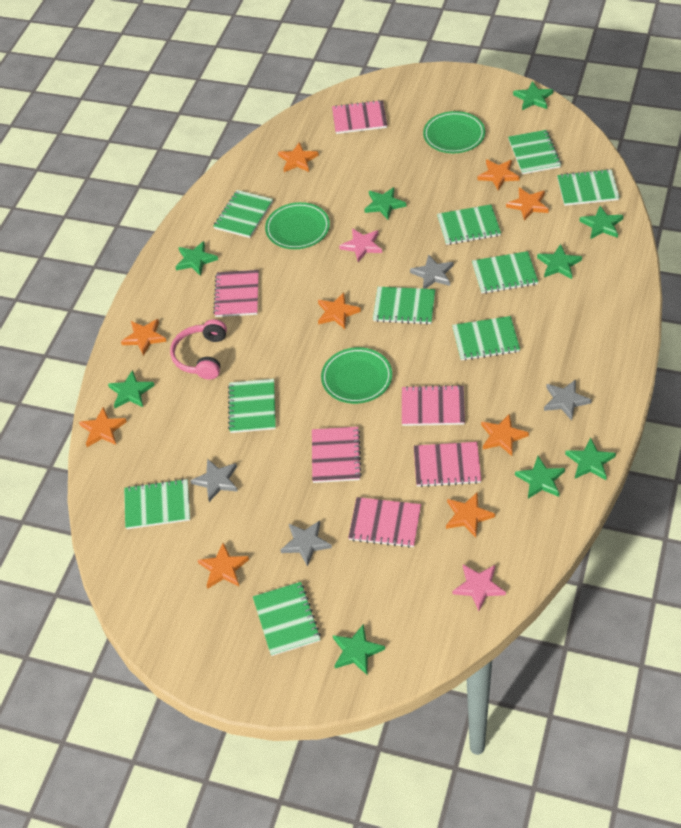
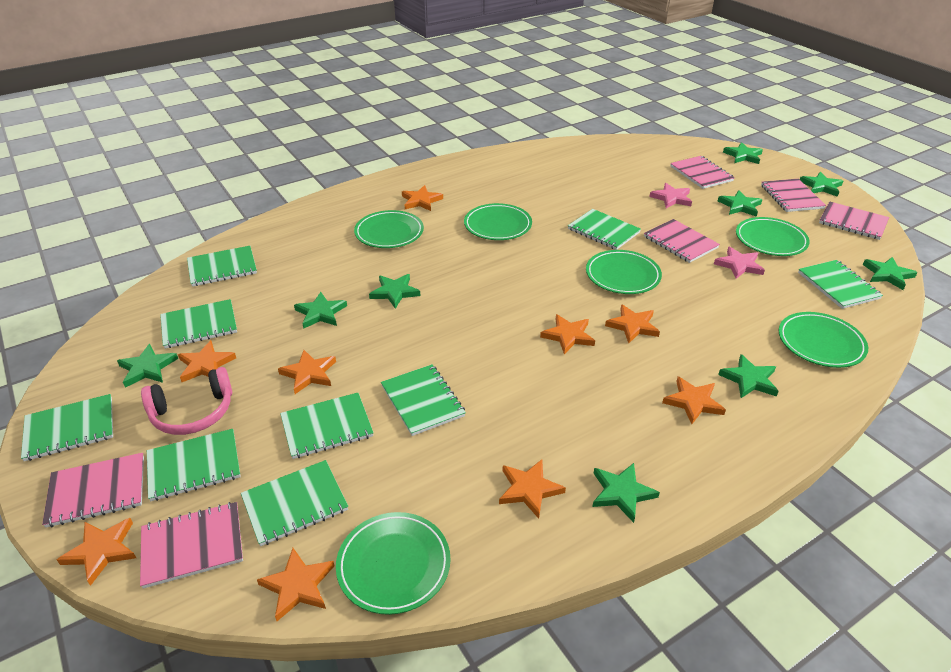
green notebook: [124,479,190,529] [213,190,273,238] [228,379,276,433] [253,582,321,656] [373,287,435,325] [437,205,501,245] [452,316,520,361] [472,251,538,293] [508,130,562,174] [557,169,620,206] = 10 -> [21,394,113,461] [147,429,241,501] [160,299,237,349] [187,246,257,287] [241,460,348,546] [280,393,374,459] [381,364,466,436] [568,209,641,250] [798,260,883,309] = 9
green plate: [265,202,330,249] [321,347,392,404] [423,111,485,153] = 3 -> [336,512,451,615] [354,210,424,248] [464,203,532,240] [586,250,662,294] [736,217,810,256] [779,312,868,368] = 6
grey star: [190,459,238,502] [280,520,332,567] [410,255,453,289] [544,379,592,420] = 4 -> none = 0

